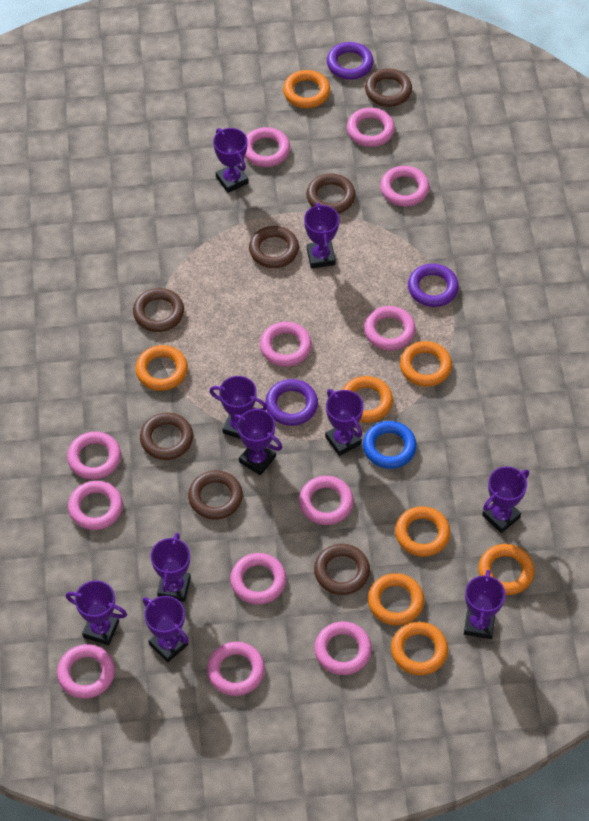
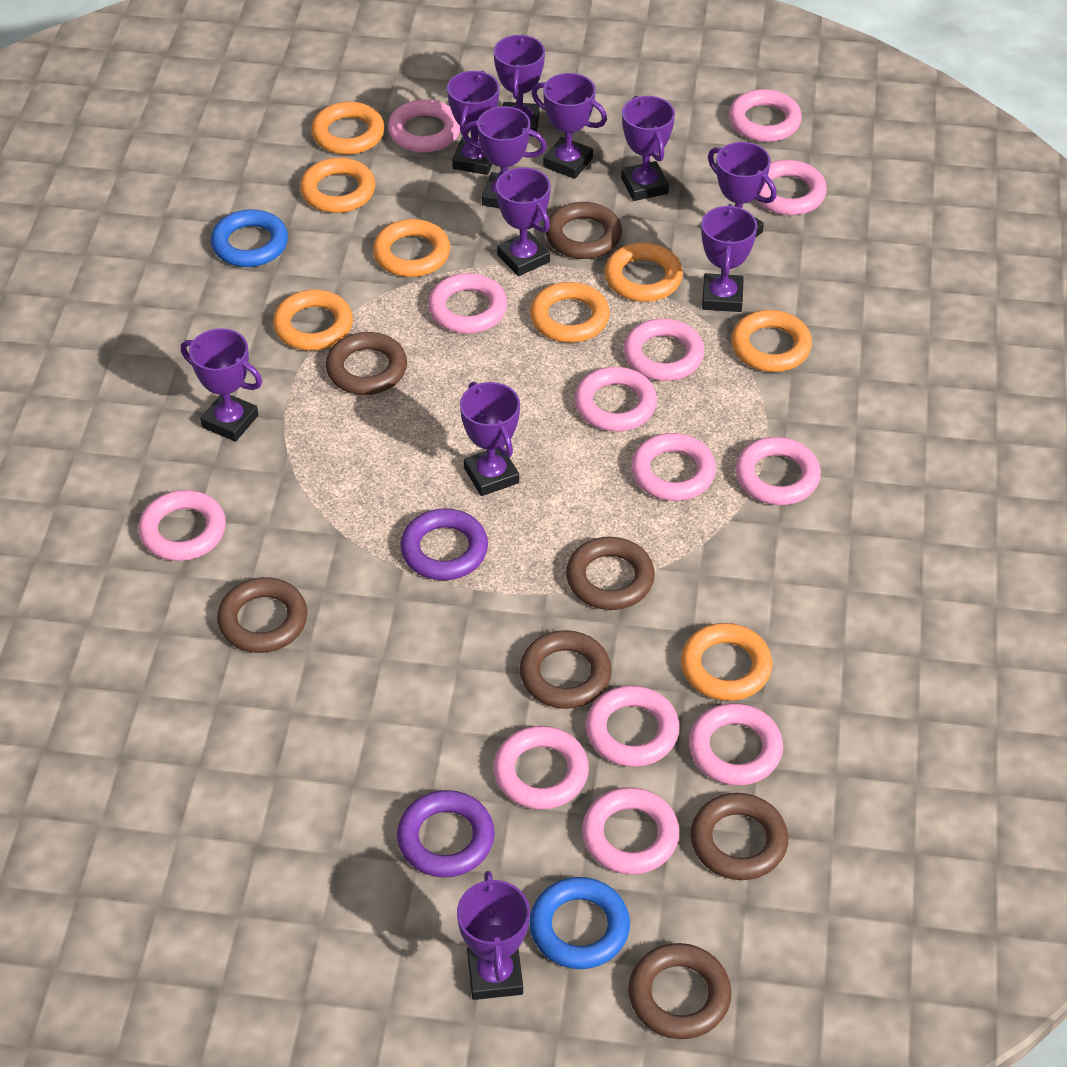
blue ring: [363,421,417,469] = 1 -> [211,209,288,267] [529,877,630,969] = 2
pink ring: [57,644,115,699] [67,432,121,480] [68,481,123,530] [207,642,265,696] [230,553,286,605] [245,127,290,167] [260,322,312,367] [299,476,354,525] [314,621,372,675] [347,108,395,147] [364,306,416,350] [380,166,429,206] = 12 -> [138,490,226,561] [388,99,460,153] [428,273,508,334] [493,726,589,809] [574,367,657,431] [582,787,679,874] [586,685,679,767] [623,318,704,381] [631,433,716,501] [689,703,783,786] [729,89,802,142] [735,437,821,505] [756,160,827,215] = 13
purple ring: [265,379,318,426] [327,42,373,80] [408,264,459,307] = 3 -> [397,790,495,877] [400,508,488,580] = 2
purple trophy: [66,581,127,645] [143,596,189,662] [151,533,191,602] [209,376,267,439] [213,128,249,193] [231,409,282,475] [304,203,339,268] [325,389,364,456] [464,570,505,639] [482,466,529,533] = 10 -> [181,328,262,442] [447,70,499,175] [457,871,530,1000] [460,382,520,496] [462,106,547,208] [494,34,545,136] [496,167,551,276] [531,73,607,179] [621,96,675,201] [701,204,757,312] [708,142,777,238] = 11

